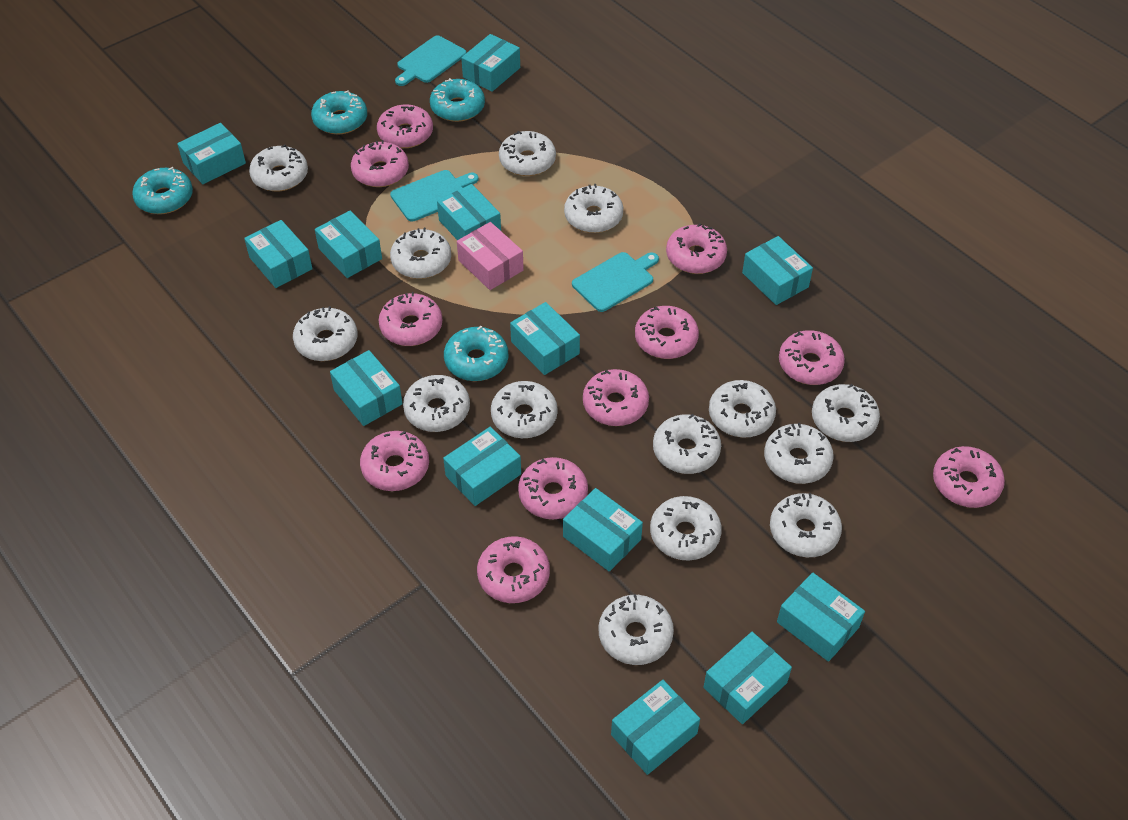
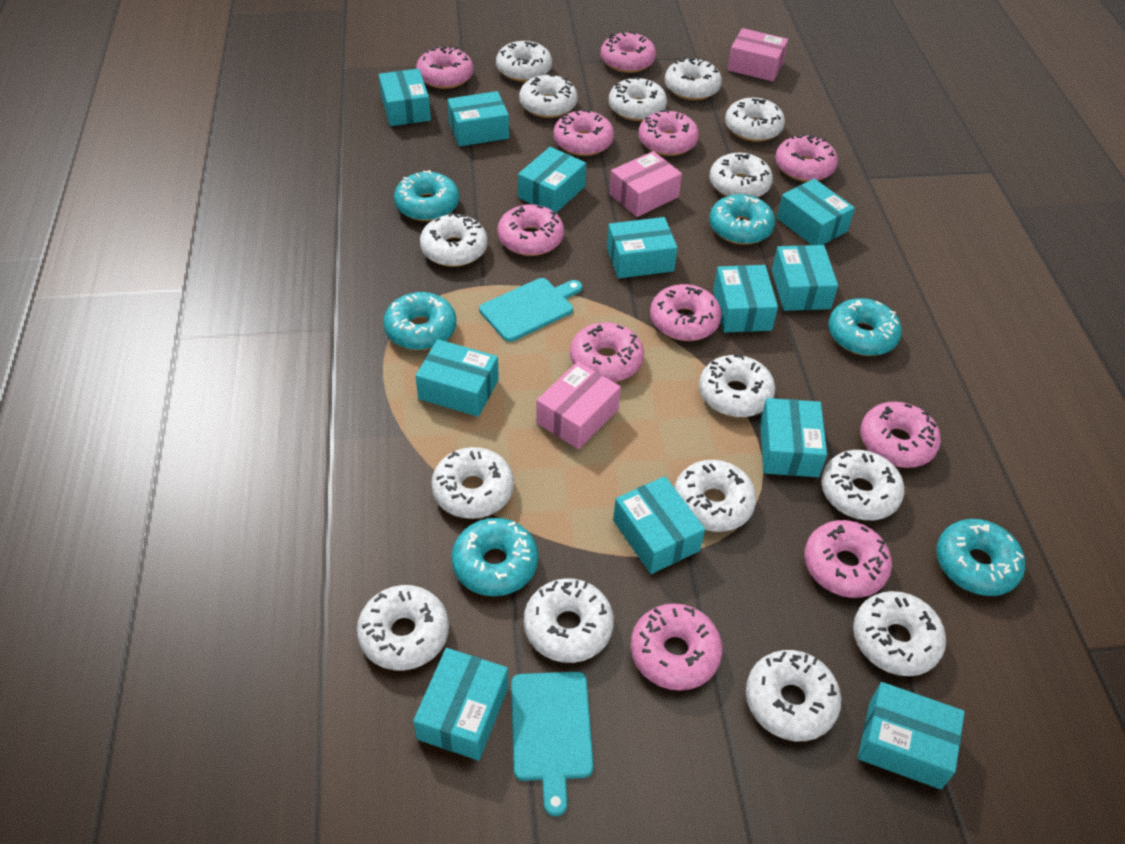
pink box: [457,222,524,290] = 1 -> [536,362,621,449] [609,151,682,217] [727,28,788,81] = 3
turquoise box: [177,123,246,184] [244,220,312,288] [315,210,382,278] [330,350,403,426] [437,184,501,240] [443,427,521,506] [461,34,520,92] [510,302,580,375] [563,488,643,572] [611,680,700,775] [703,632,792,724] [742,236,813,305] [777,572,865,662] = 13 -> [379,69,431,126] [413,648,508,760] [416,339,499,417] [447,91,509,147] [518,147,586,213] [607,217,678,278] [613,476,705,574] [713,265,778,333] [760,398,827,477] [772,245,838,311] [777,179,855,245] [858,682,965,789] = 12
turquoise cutting board: [390,170,479,222] [395,35,466,86] [572,252,659,312] = 3 -> [479,278,582,342] [511,672,594,816] = 2
turquoise donut: [132,167,193,214] [311,90,367,134] [430,78,485,122] [444,326,508,381] = 4 -> [383,292,456,350] [394,170,459,221] [451,518,538,596] [709,194,775,245] [828,298,902,356] [936,519,1025,596] = 6
white donut: [249,144,308,191] [293,306,357,361] [390,228,451,279] [403,375,470,432] [491,381,558,438] [499,131,556,176] [564,184,623,233] [598,594,674,665] [650,496,722,561] [653,414,721,474] [709,380,776,438] [764,423,834,484] [770,493,842,557] [812,384,880,442] = 14 -> [357,585,449,670] [420,212,488,267] [431,447,514,519] [496,41,552,82] [519,74,578,118] [524,578,614,663] [609,76,667,121] [665,57,722,100] [674,460,756,532] [699,354,775,417] [709,153,773,197] [725,98,785,142] [746,650,841,741] [821,450,904,520] [853,591,946,676] = 15

